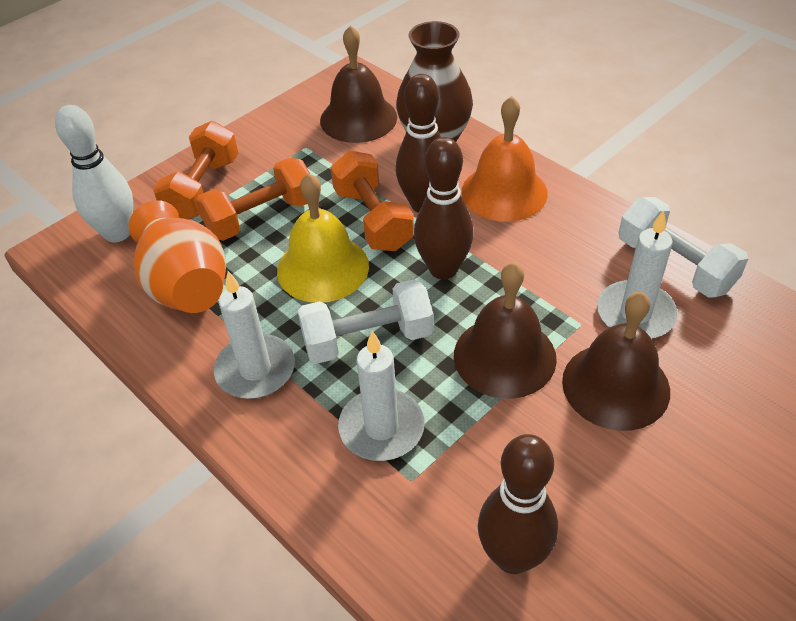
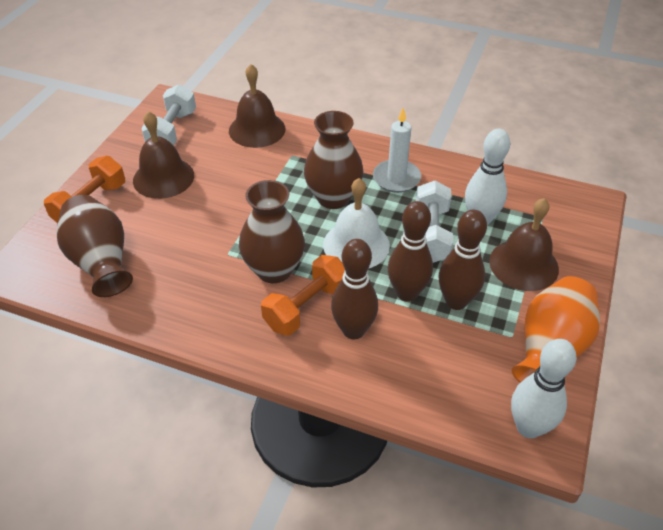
brown vase: [396,21,473,142] = 1 -> [57,195,133,297] [239,180,305,283] [304,111,364,209] = 3
orange bell: [462,96,548,222] = 1 -> none = 0
orange dumbbell: [153,121,238,219] [196,158,310,241] [330,151,414,251] = 3 -> [44,156,125,223] [261,255,345,336] = 2
white bell: none = 0 -> [323,178,390,269] = 1
white bowling pin: [55,105,133,243] = 1 -> [465,129,510,226] [511,339,577,438] = 2
white candle: [214,271,295,399] [338,331,425,461] [597,210,677,339] = 3 -> [373,108,421,193] = 1
yellow bell: [277,173,369,303] = 1 -> none = 0

